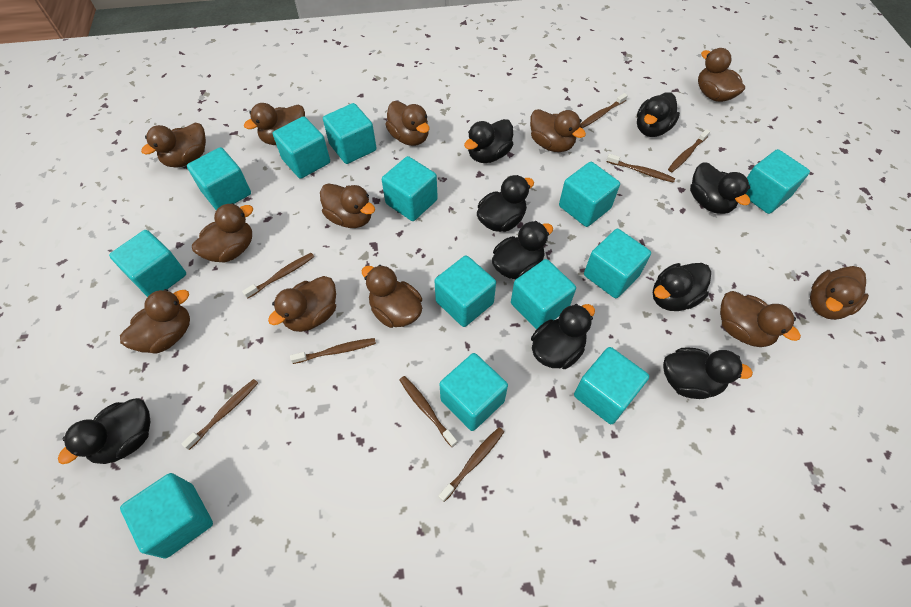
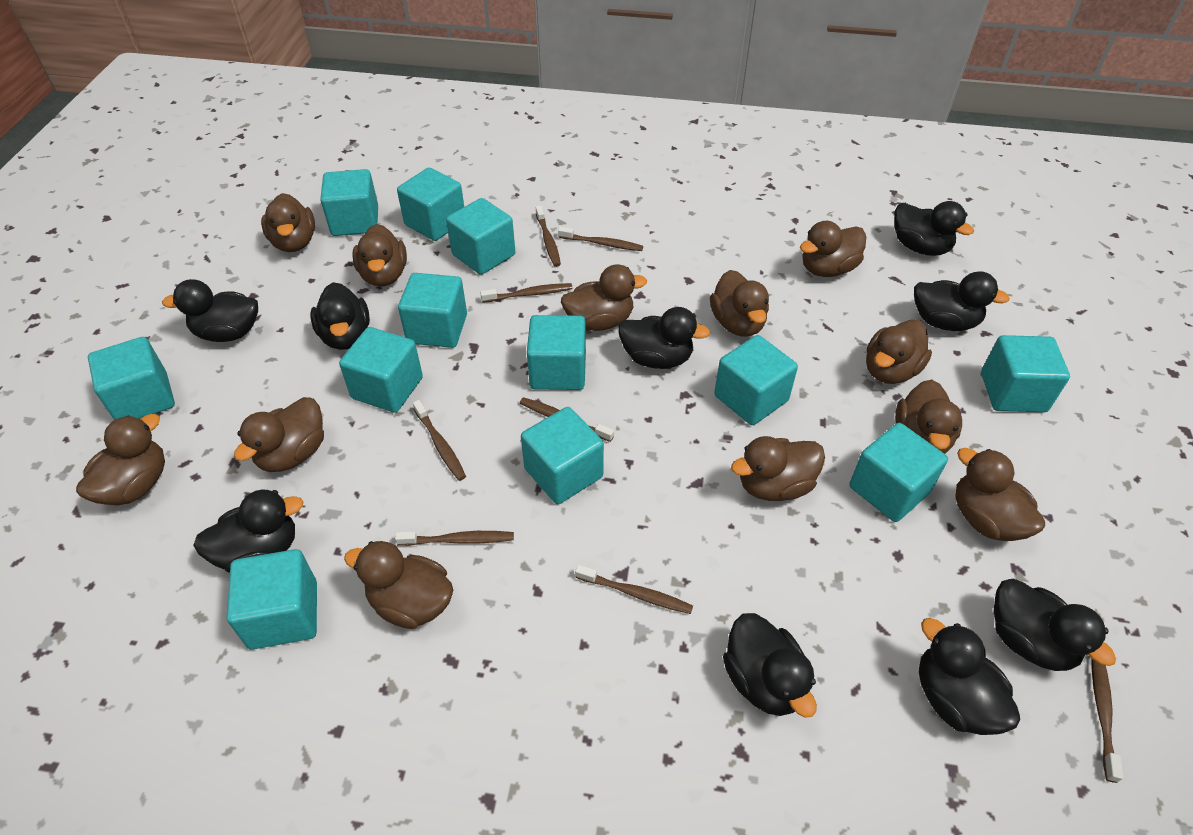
turquoise cube: [109,230,186,297] [120,473,213,559] [187,147,251,210] [273,116,330,179] [323,103,376,164] [382,156,438,221] [434,255,496,327] [440,353,508,431] [511,259,576,330] [559,162,620,227] [574,347,649,424] [584,229,651,298] [746,149,810,214] = 13 -> [88,337,175,420] [226,549,317,649] [320,169,378,236] [339,327,423,413] [397,168,464,241] [398,273,467,348] [446,198,515,275] [521,407,604,504] [527,315,586,390] [714,335,798,425] [849,423,948,522] [981,335,1070,412] = 12

